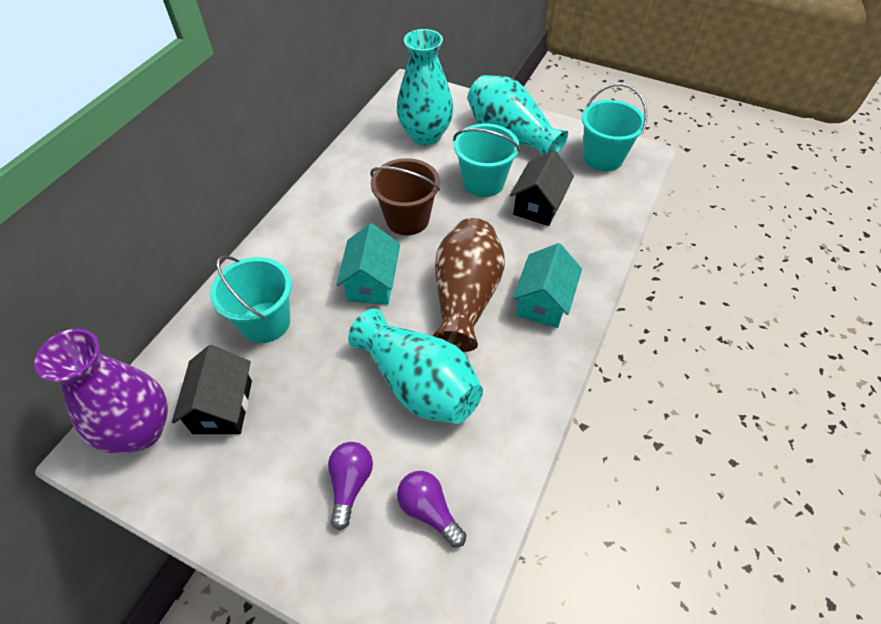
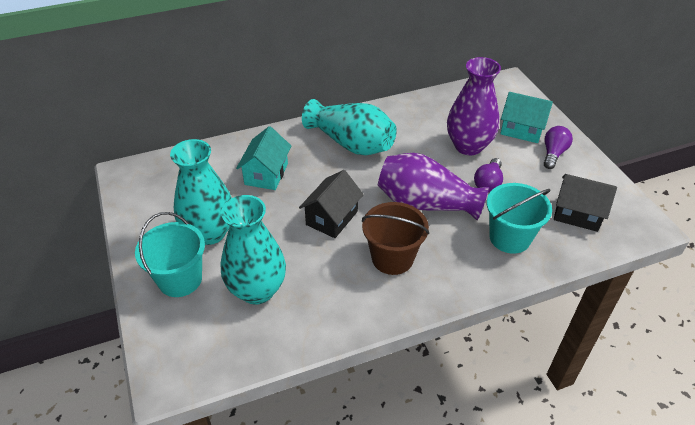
brown vase: [433,218,505,352] = 1 -> none = 0
purple vase: [34,329,168,454] = 1 -> [378,153,489,220] [447,57,501,155] = 2
turquoise bucket: [210,255,292,343] [453,123,520,197] [582,83,647,171] = 3 -> [135,212,205,297] [487,183,552,254] = 2

